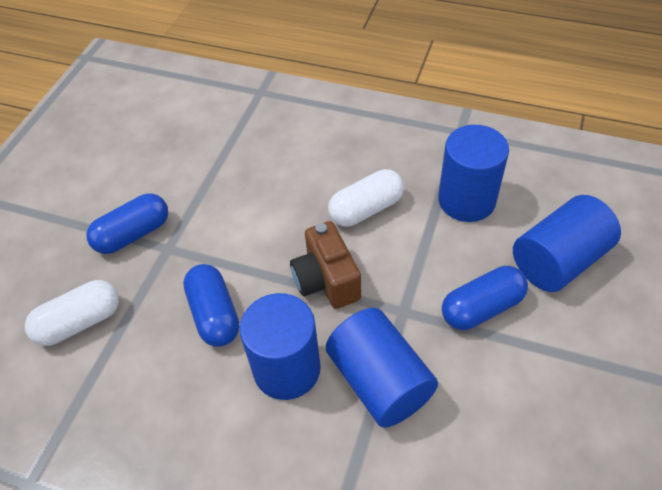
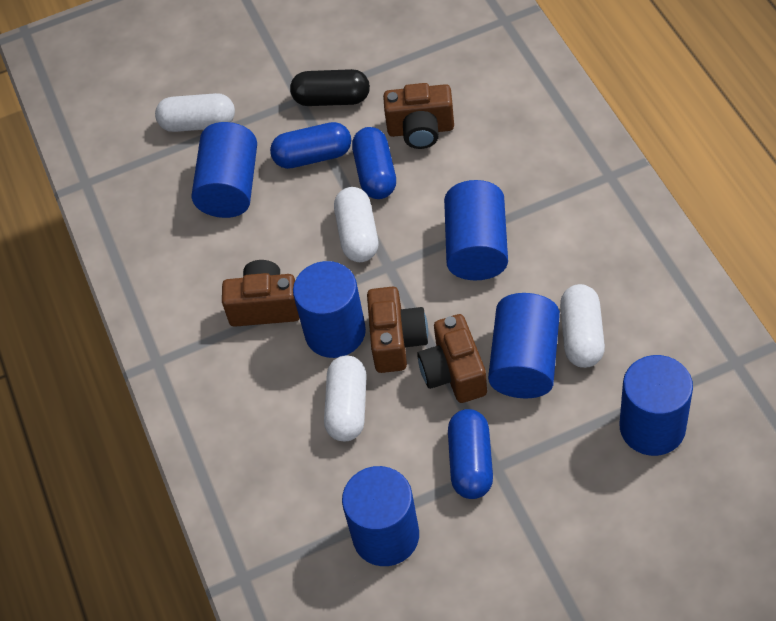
black capsule: none = 0 -> [290,69,370,106] = 1
blue cylinder: [240,293,321,400] [326,308,438,428] [438,125,509,222] [513,195,621,292] = 4 -> [192,122,257,218] [293,261,366,358] [342,466,419,566] [444,180,508,280] [488,293,560,398] [620,355,693,456] = 6
brown camera: [290,221,361,309] = 1 -> [222,260,299,327] [367,287,428,373] [383,83,454,149] [417,314,487,403] = 4
white capsule: [25,280,119,346] [328,169,404,226] = 2 -> [155,93,235,132] [324,355,367,441] [334,187,378,262] [560,284,605,368] = 4

